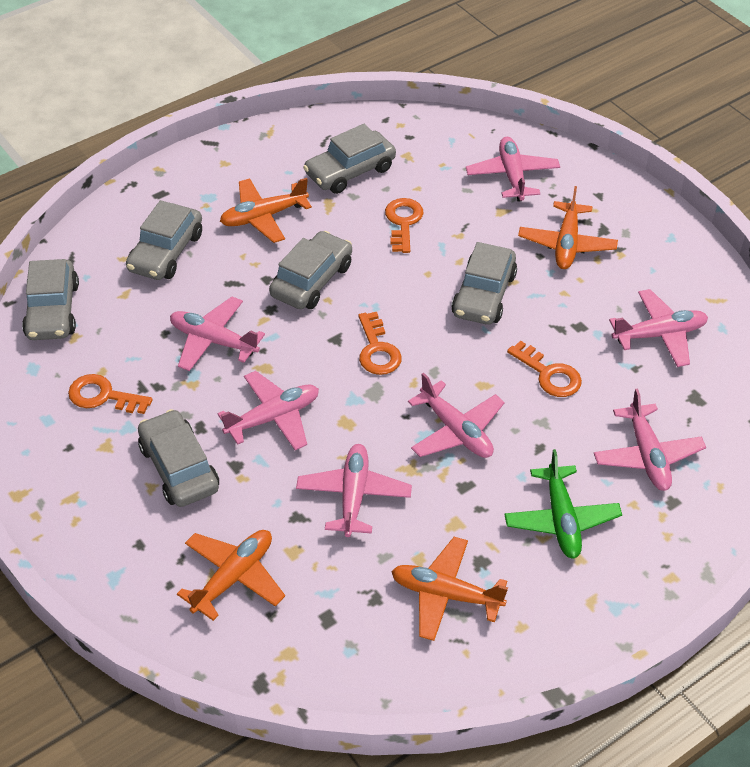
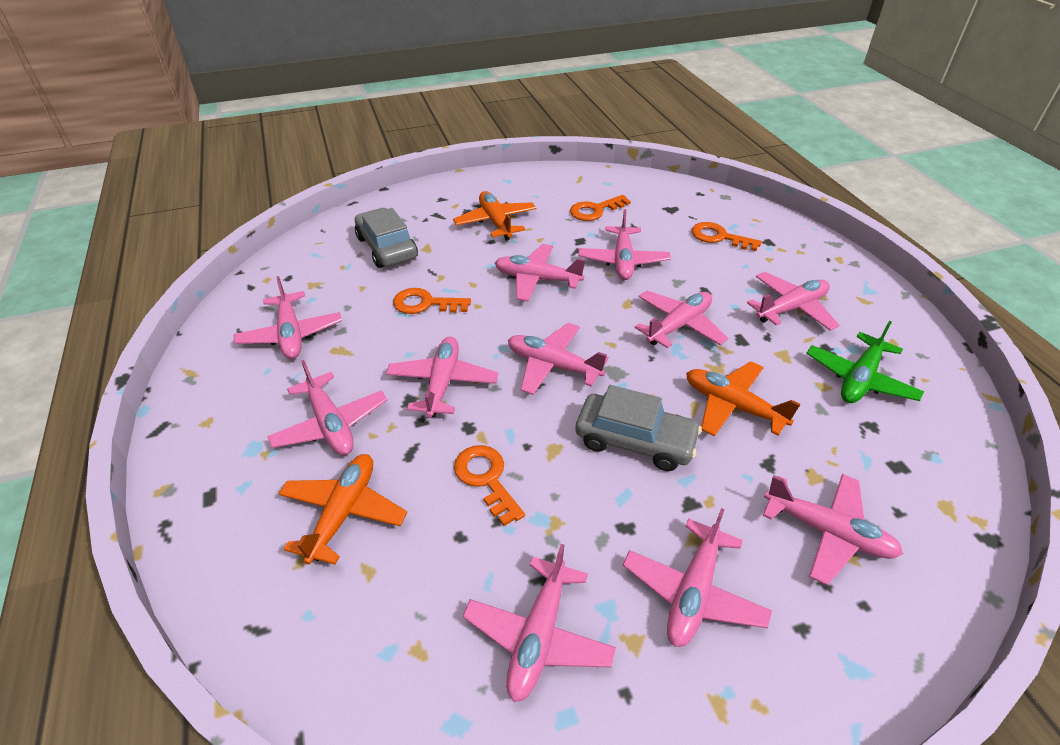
grey car: [22,259,79,340] [126,200,202,280] [138,409,219,507] [269,231,352,309] [303,124,396,194] [451,242,517,325] = 6 -> [355,208,418,268] [576,385,702,471] = 2
orange plane: [177,530,285,621] [220,178,312,243] [391,537,508,641] [518,186,618,269] = 4 -> [278,454,407,565] [453,191,537,241] [686,361,801,437] = 3
pink plane: [170,297,265,371] [218,371,319,450] [296,444,412,537] [408,373,505,458] [466,137,560,202] [594,388,706,491] [609,289,708,367] = 7 -> [234,276,342,359] [267,360,387,455] [386,337,498,418] [463,544,616,702] [495,244,585,301] [508,323,609,395] [578,209,671,280] [623,508,772,647] [634,290,728,348] [747,272,839,331] [763,474,903,585] = 11

